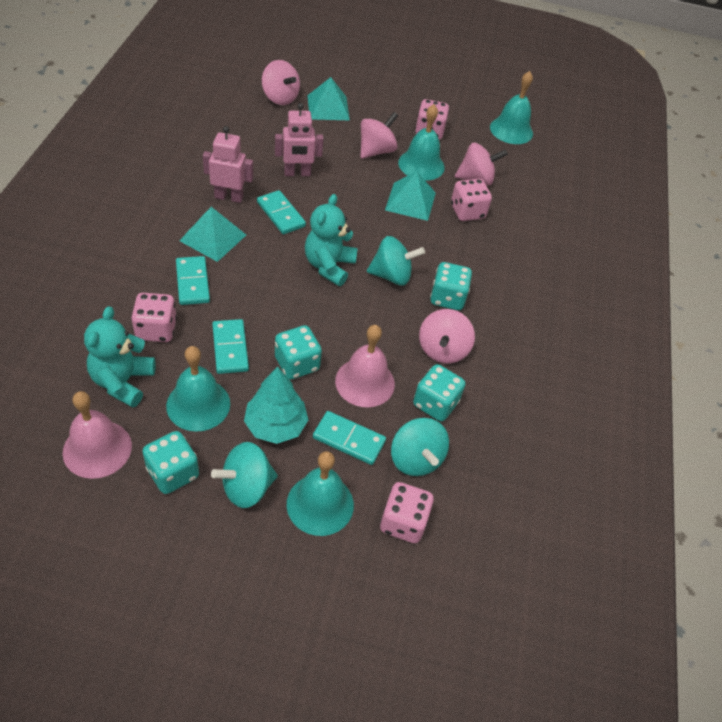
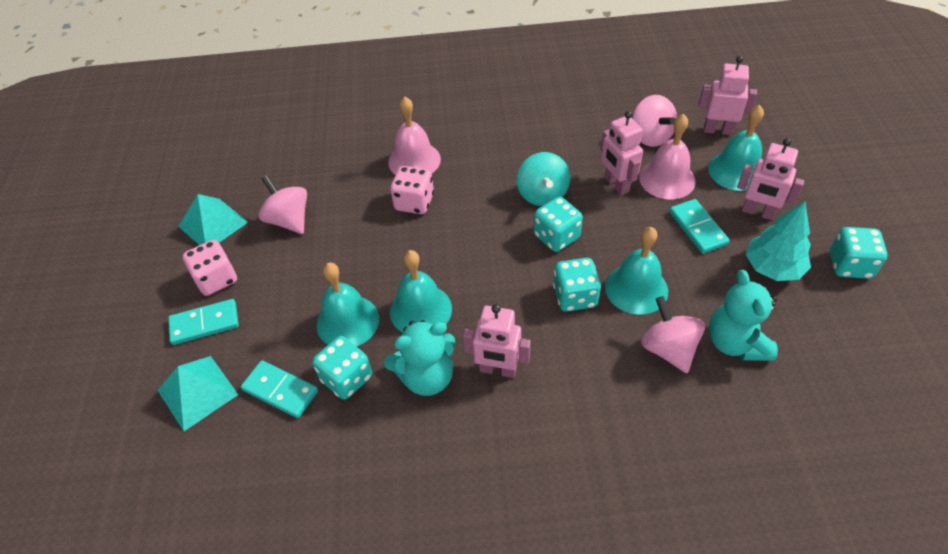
pink dice: [131,293,177,342] [380,482,434,543] [415,99,449,140] [451,179,492,221] = 4 -> [183,240,237,296] [390,166,434,214] = 2
pink robot: [203,126,253,203] [275,103,324,176] = 2 -> [463,304,531,378] [601,111,643,195] [698,56,757,135] [737,138,804,220] = 4
pink spinning top: [262,60,300,105] [360,112,398,159] [419,309,475,363] [455,143,508,186] = 4 -> [259,175,307,234] [632,95,677,147] [641,296,705,373] = 3
turquoise domino: [176,256,210,305] [212,319,249,374] [257,190,306,234] [313,411,386,465] = 4 -> [168,299,239,345] [241,360,318,418] [669,199,730,253] = 3
turquoise pyramid: [179,207,246,262] [307,77,350,120] [385,171,436,221] = 3 -> [157,356,239,431] [178,194,248,245] = 2
turquoise spinning top: [211,442,278,508] [367,236,425,286] [391,418,449,476] = 3 -> [517,152,570,206] = 1

